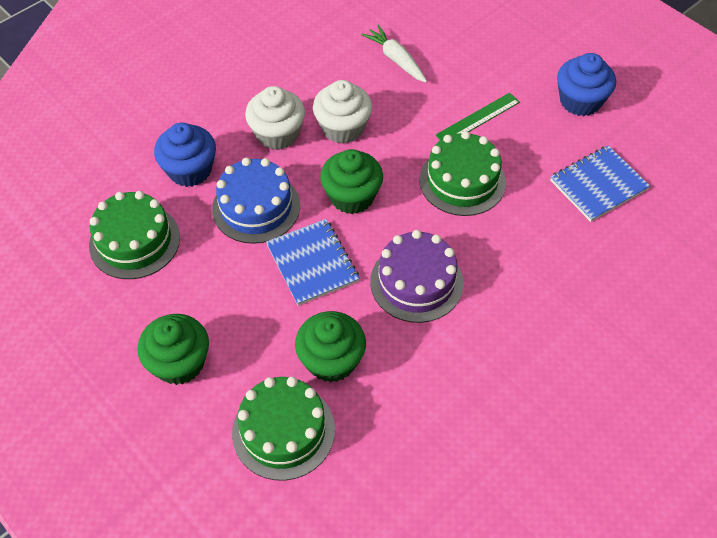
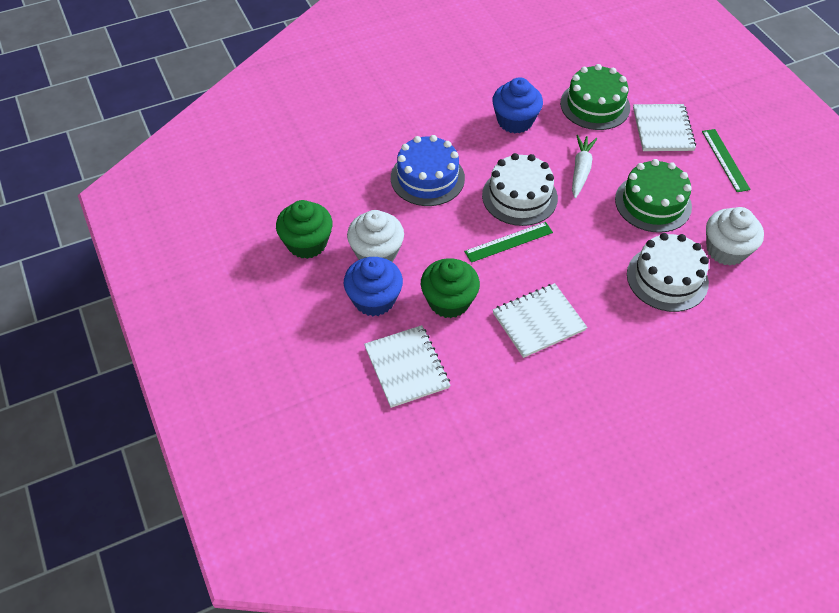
blue notebook: [266,219,360,306] [550,145,650,222] = 2 -> none = 0
green cake: [89,191,180,279] [232,377,335,480] [419,131,506,216] = 3 -> [560,64,630,130] [615,159,692,233] = 2
green cupcake: [138,314,209,385] [295,311,366,382] [320,149,383,214] = 3 -> [276,200,333,259] [421,258,480,318] = 2
green ruler: [435,93,520,140] = 1 -> [464,222,553,263] [702,129,751,192] = 2
purple cake: [370,230,463,323] = 1 -> none = 0
white cake: none = 0 -> [482,153,558,226] [627,233,709,312] = 2
white notebook: none = 0 -> [364,325,451,408] [493,283,587,358] [633,104,696,151] = 3

